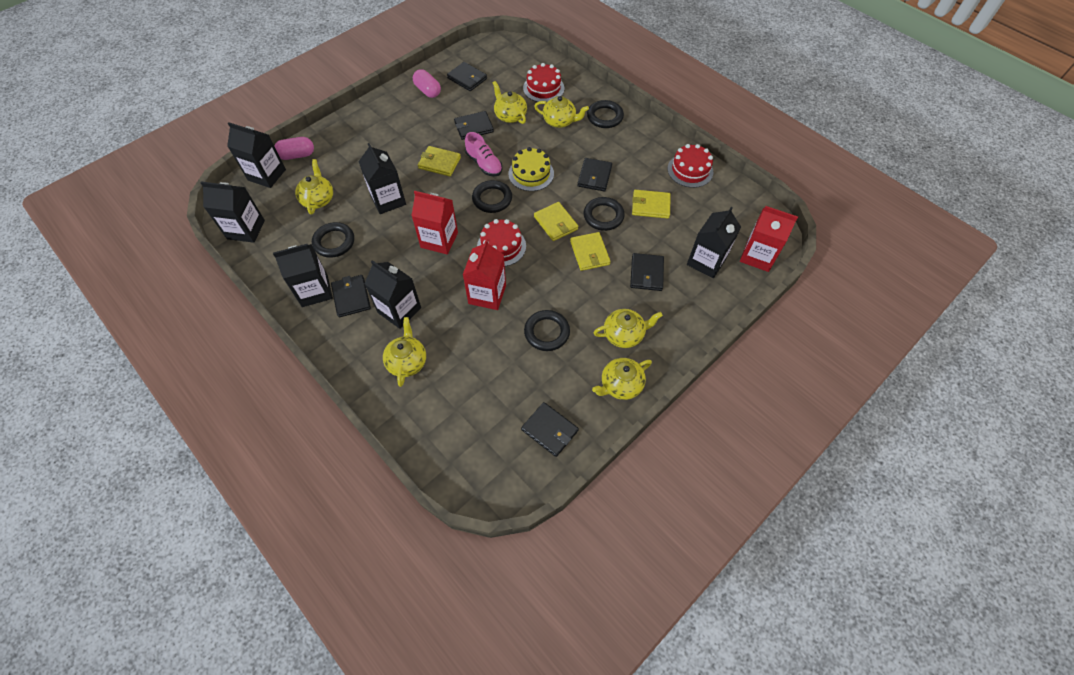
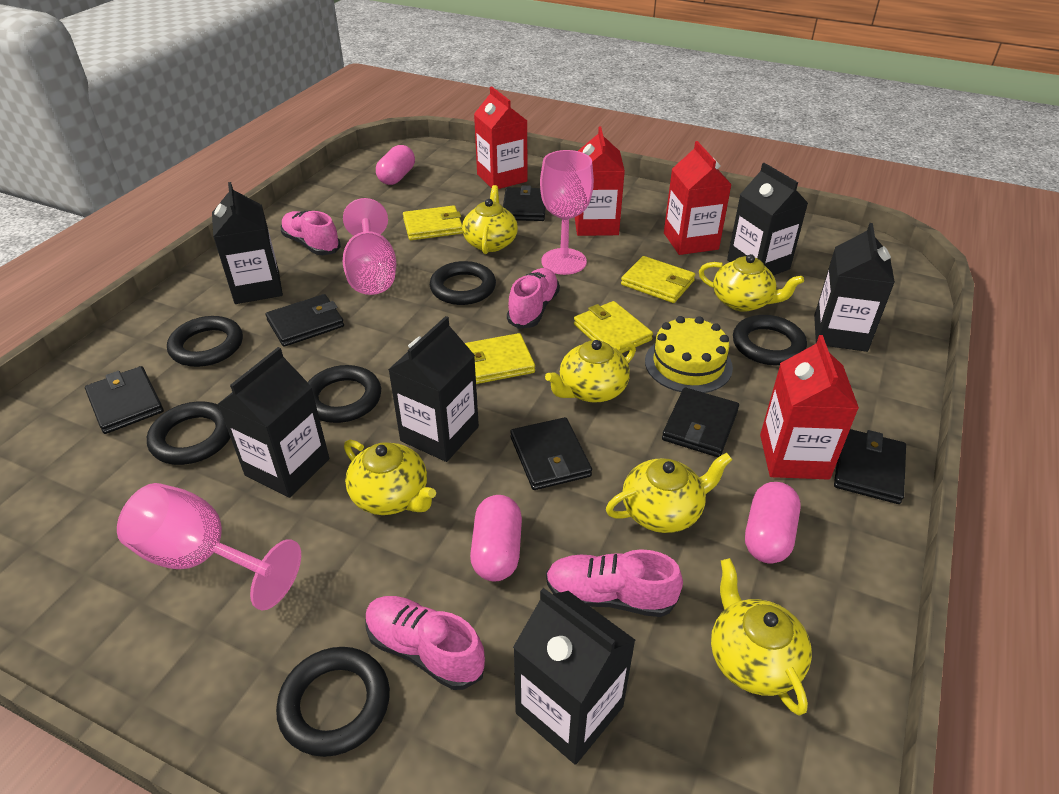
black ring: [312,222,354,258] [472,180,512,213] [524,310,570,351] [584,197,625,231] [587,100,624,128] = 5 -> [147,402,231,465] [167,316,243,367] [276,647,390,757] [308,365,381,423] [430,261,496,305] [733,315,807,365] = 6
pink capsule: [274,137,314,160] [413,69,441,98] = 2 -> [376,145,415,185] [470,495,522,582] [745,482,801,563] = 3
pink goblet: none = 0 -> [117,483,301,610] [343,198,396,295] [540,150,594,275] = 3
pink shoe: [465,132,502,177] = 1 -> [281,211,341,255] [365,596,485,690] [507,268,560,329] [546,549,683,617] = 4
red cake: [477,219,526,266] [523,63,564,103] [667,144,713,188] = 3 -> none = 0
red carton: [411,191,458,255] [463,239,506,310] [740,206,798,272] = 3 -> [474,86,527,189] [575,126,625,236] [664,141,732,255] [760,335,859,480] = 4

